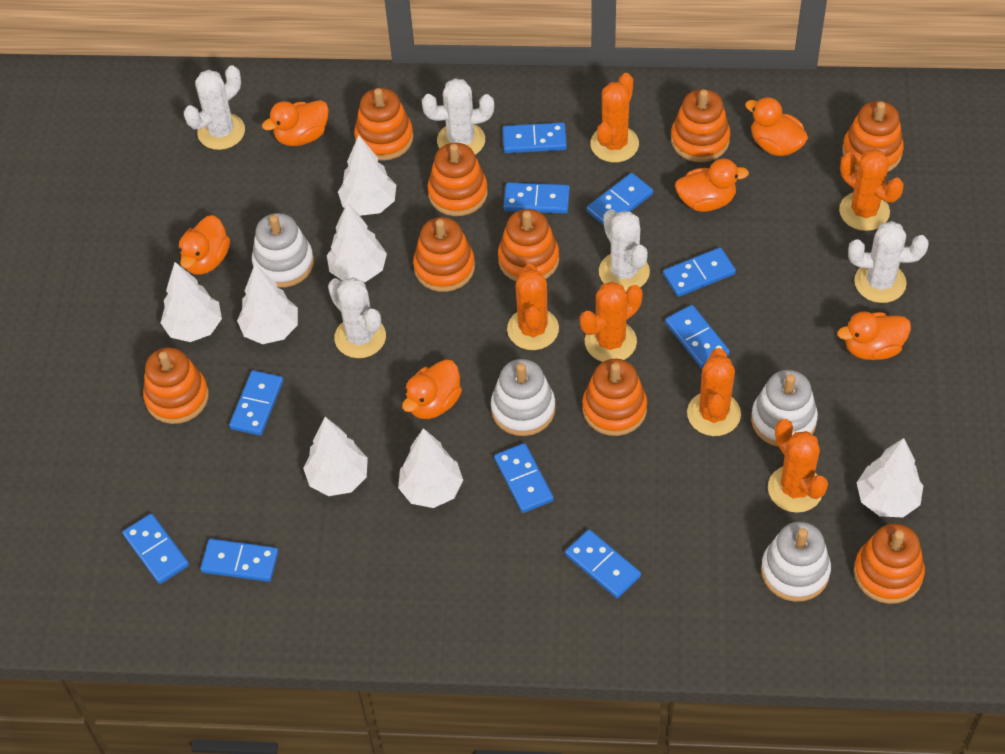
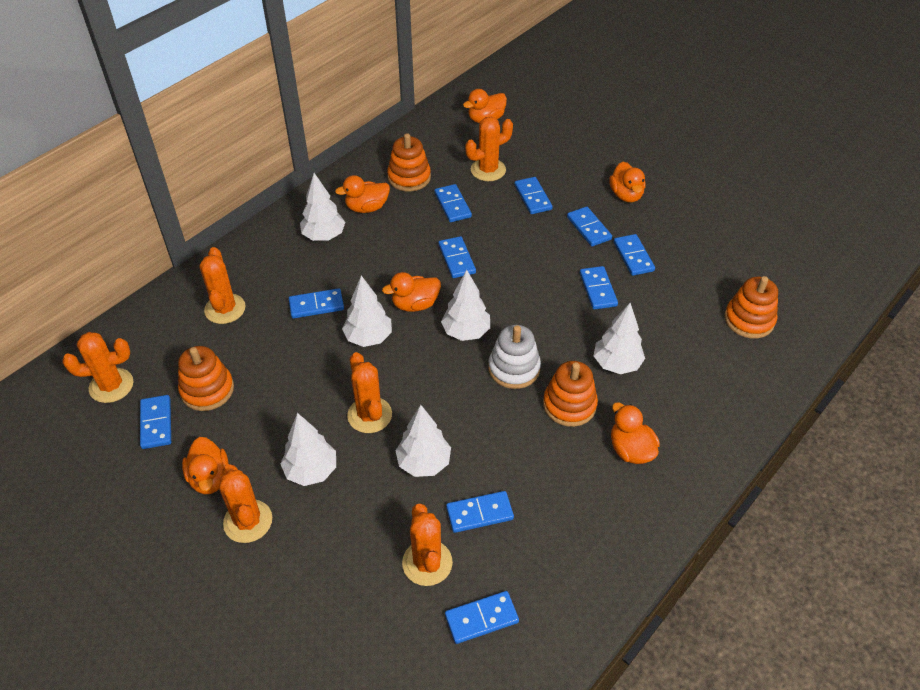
orange stacking toy: [143,348,209,424] [354,88,413,160] [413,217,475,292] [428,143,488,216] [498,209,559,281] [582,359,647,436] [671,89,730,162] [842,101,904,172] [854,523,925,604] = 9 -> [178,346,234,411] [387,133,431,192] [543,361,598,427] [724,276,778,338] = 4
white cactus: [184,65,245,150] [328,277,386,358] [422,78,494,155] [599,209,650,292] [848,221,929,303] = 5 -> none = 0
white stacking toy: [252,213,314,288] [491,359,555,436] [751,370,818,447] [761,522,831,602] = 4 -> [488,325,541,389] = 1
white tree: [161,262,222,342] [237,264,298,344] [303,417,368,496] [327,203,387,282] [338,135,396,216] [398,428,463,508] [857,438,923,517] = 7 -> [280,413,336,486] [300,173,345,241] [342,276,392,347] [395,405,451,477] [441,270,490,341] [594,303,645,374] = 6

